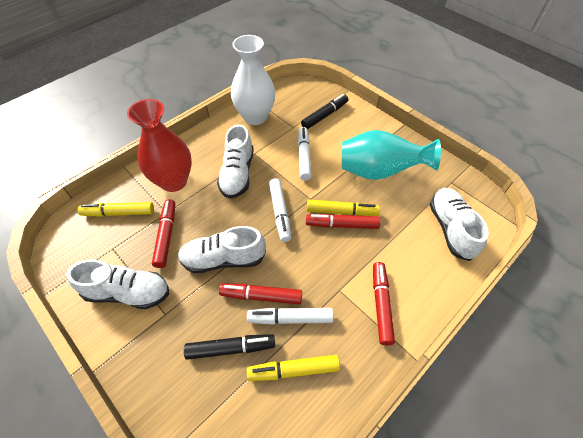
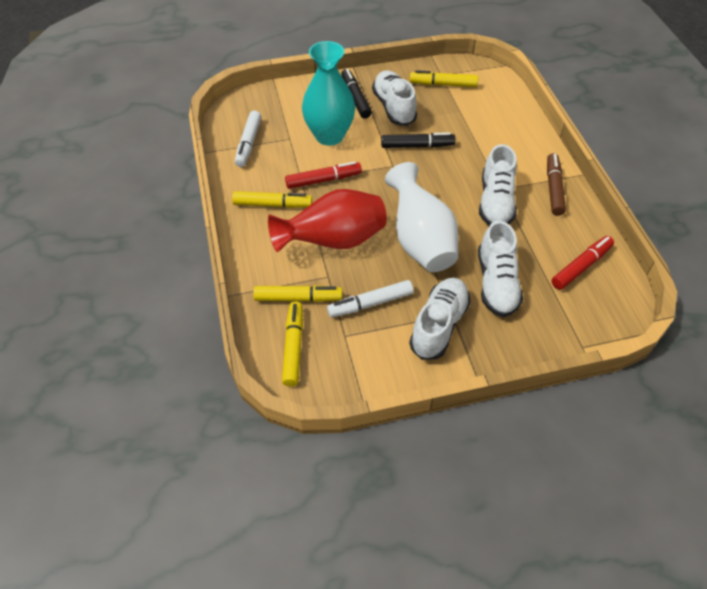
brown marker: none = 0 -> [547,153,566,216] = 1
red marker: [152,199,175,268] [219,283,302,305] [306,214,381,229] [373,262,395,346] = 4 -> [285,161,362,189] [551,236,614,290] = 2
white marker: [247,308,333,325] [269,178,291,242] [298,127,312,181] = 3 -> [235,111,261,167] [327,280,413,318] = 2
yellow marker: [78,202,154,217] [247,355,340,381] [307,200,380,216] = 3 -> [232,191,312,208] [253,285,342,302] [282,301,303,387] [410,70,478,87] = 4

